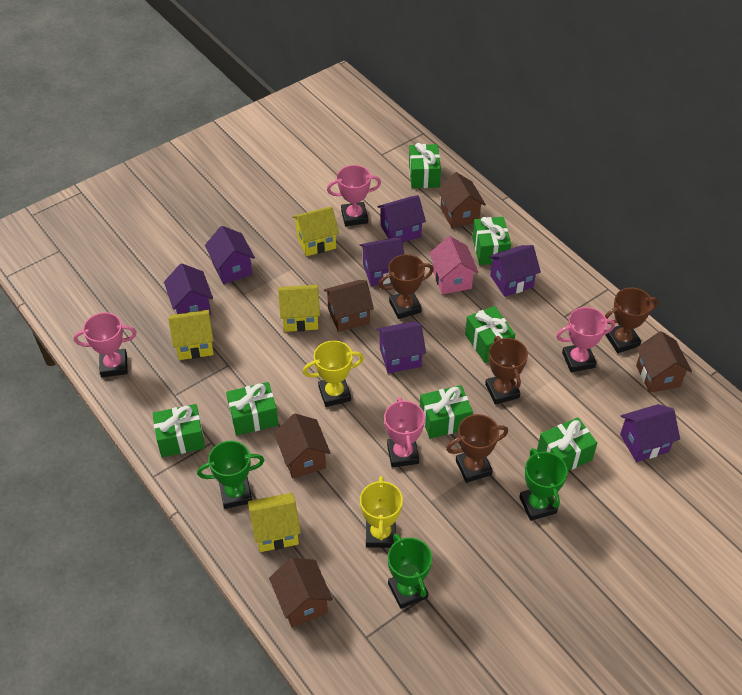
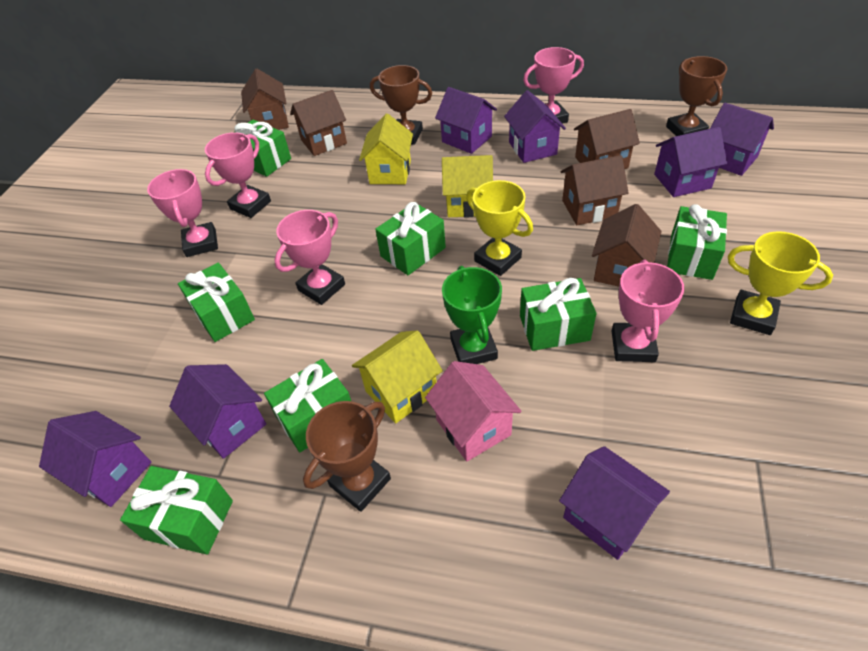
brown trophy: [379,254,434,319] [446,414,508,483] [485,336,528,405] [605,288,658,353] = 4 -> [303,401,391,512] [370,65,432,145] [666,56,727,136] = 3
green trophy: [197,441,265,509] [388,534,432,609] [519,448,568,521] = 3 -> [442,266,502,364] = 1
pink trophy: [74,312,137,377] [327,165,381,226] [384,397,425,467] [556,307,615,372] = 4 -> [147,169,218,257] [205,132,271,218] [274,210,345,305] [523,47,584,124] [612,260,684,362] = 5
yellow house: [168,310,214,360] [248,493,301,552] [278,285,320,332] [292,207,339,256] = 4 -> [352,330,443,423] [359,114,413,184] [442,155,493,217] = 3

